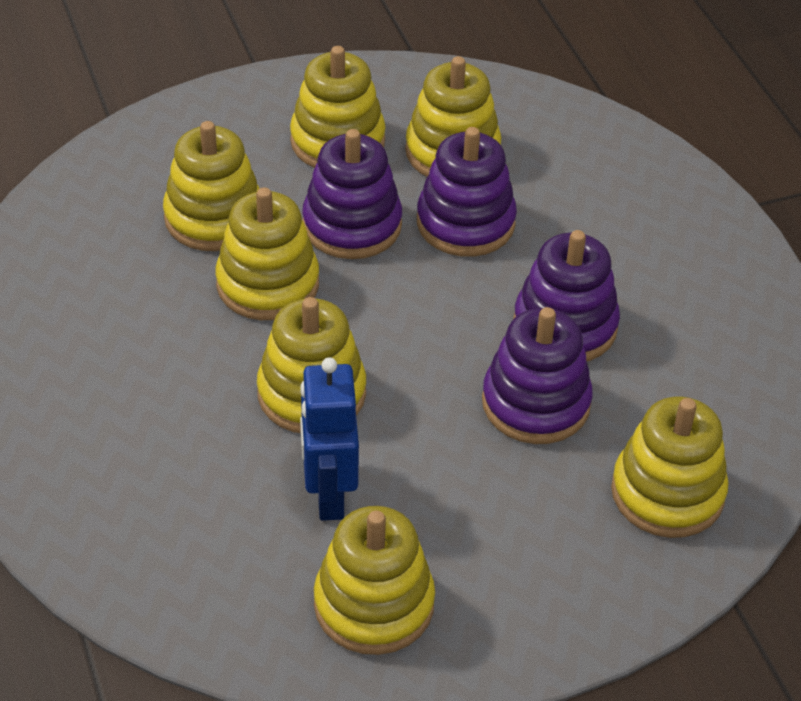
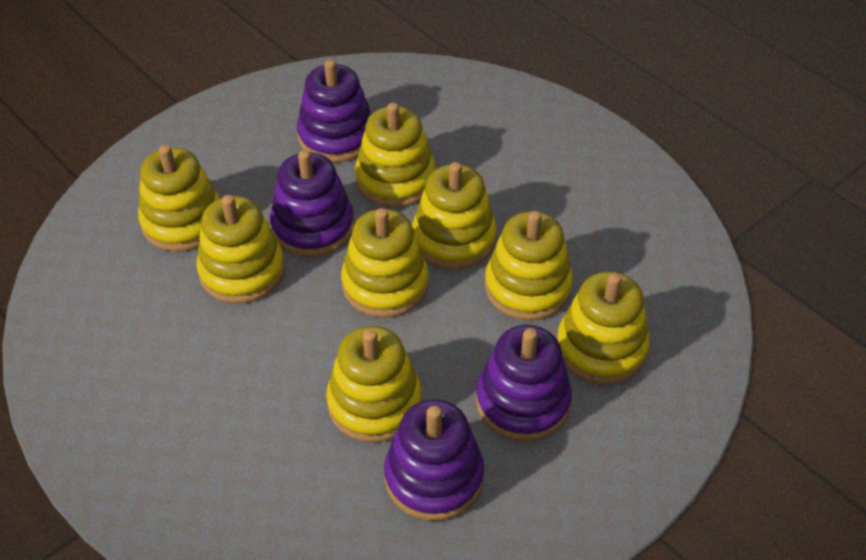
blue robot: [300,357,359,521] = 1 -> none = 0
yellow stacking toy: [163,121,260,251] [215,187,319,320] [257,297,366,433] [290,46,386,168] [314,506,435,655] [405,56,501,177] [611,397,728,538] = 7 -> [138,145,220,252] [196,195,285,304] [326,326,422,443] [341,208,429,318] [355,103,435,208] [412,162,497,270] [485,211,573,320] [557,272,650,384] = 8

